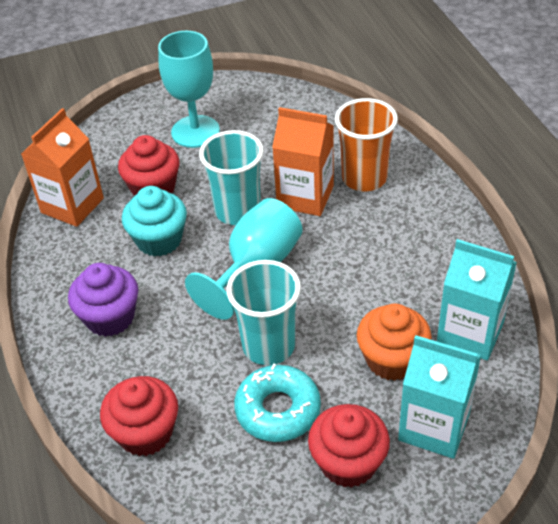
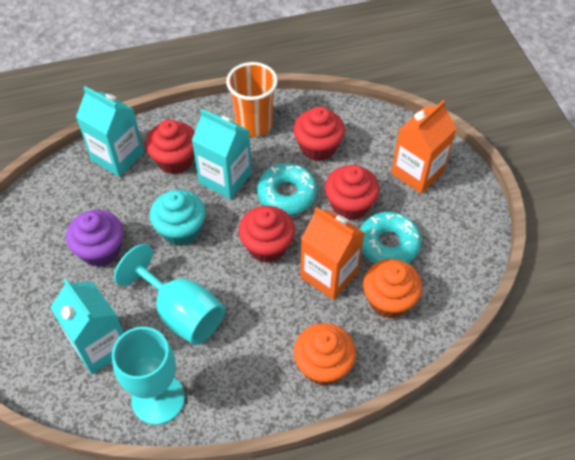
orange cupcake: [357,303,432,381] = 1 -> [293,323,356,386] [363,259,422,319] = 2
red cupcake: [100,376,178,456] [118,135,179,196] [308,404,390,488] = 3 -> [146,119,195,174] [238,206,295,263] [293,106,345,161] [325,165,379,220] = 4
turquoise carton: [398,335,481,459] [437,239,517,361] = 2 -> [50,279,124,374] [76,86,144,177] [192,109,252,199] = 3
turquoise cup: [199,130,264,225] [226,260,301,365] = 2 -> none = 0
turquoise donut: [234,364,321,442] = 1 -> [257,163,317,215] [360,212,421,263] = 2

